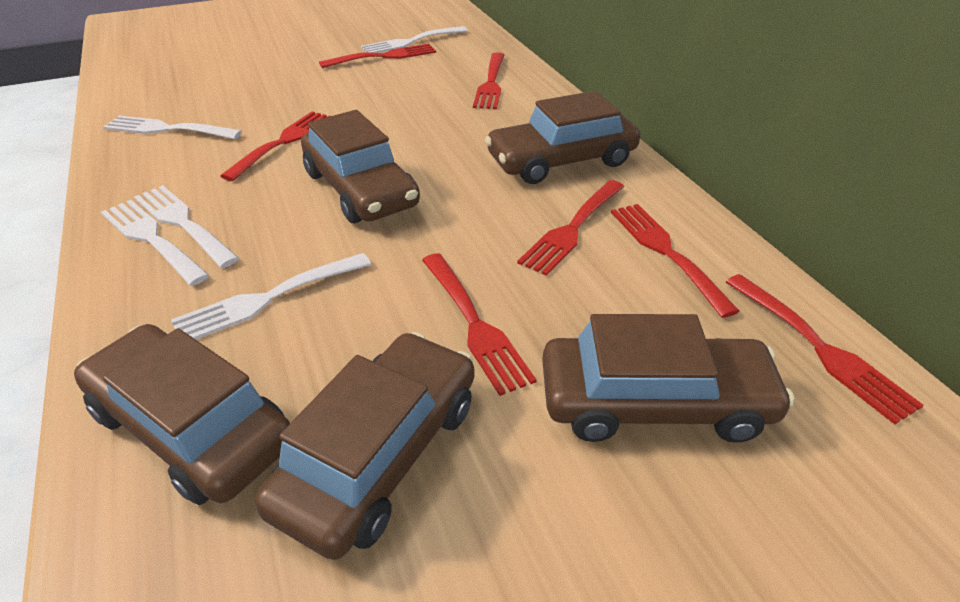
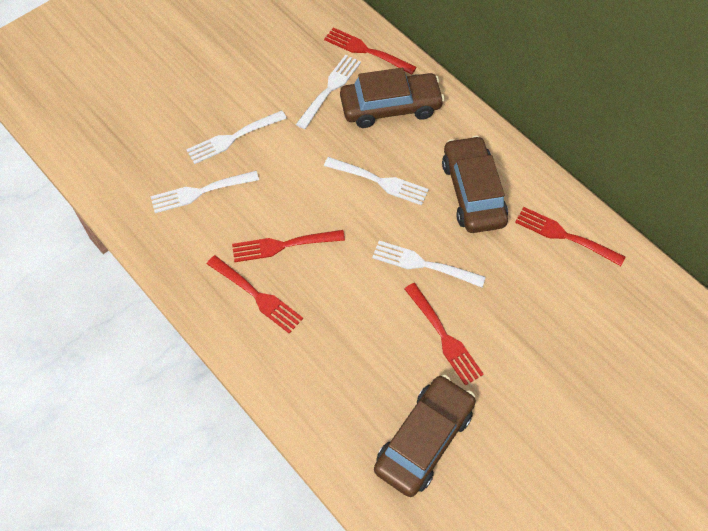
brown car: [74,324,290,505] [255,332,475,560] [301,110,420,223] [485,91,640,184] [542,314,795,443] = 5 -> [340,68,445,128] [374,375,476,497] [442,136,508,233] = 3
red fork: [220,111,330,181] [319,44,436,68] [422,253,537,396] [473,52,504,109] [517,180,624,276] [611,204,739,318] [726,274,924,424] = 7 -> [207,255,303,334] [232,230,345,262] [324,27,417,75] [404,283,484,386] [515,207,625,266] = 5

